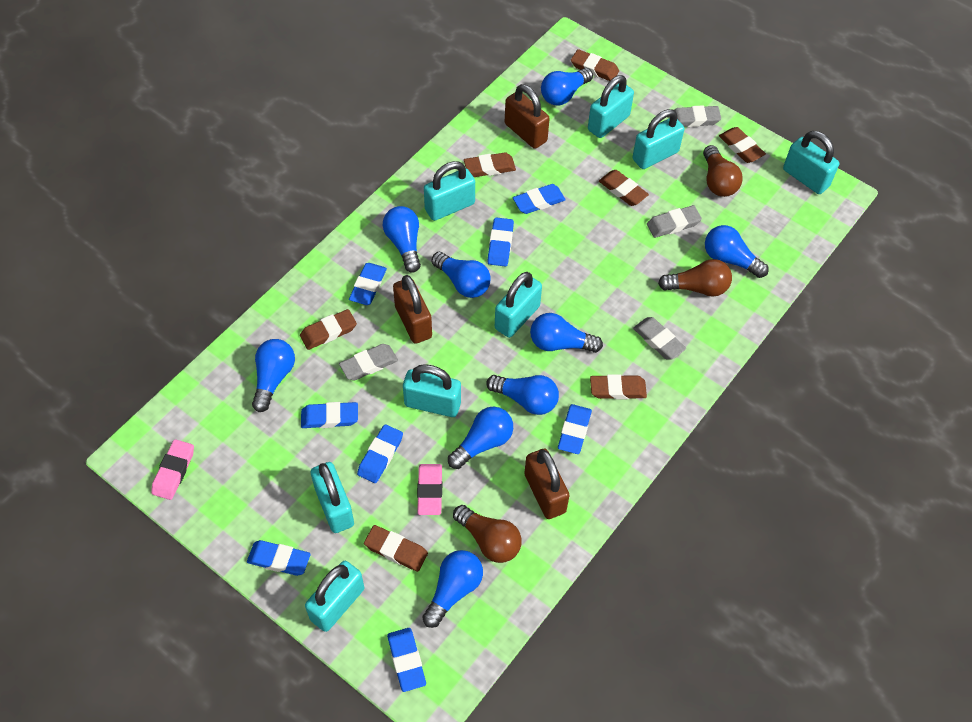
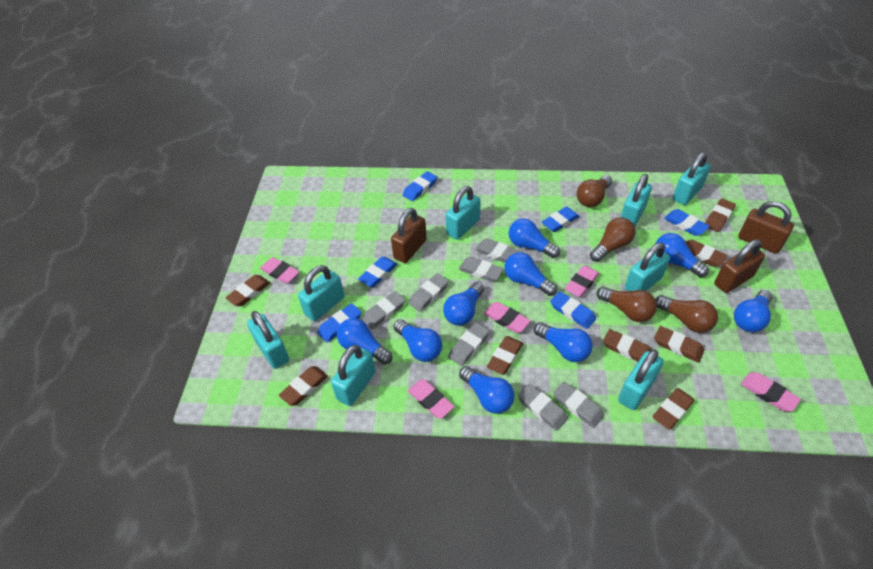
blue eraser: [247,540,311,576] [301,402,358,428] [349,263,387,305] [357,424,403,483] [387,628,426,692] [487,218,514,266] [513,184,566,214] [558,404,592,454] = 8 -> [317,303,362,342] [358,256,397,287] [403,171,437,201] [541,206,579,232] [550,291,596,329] [664,209,710,236] = 6
brown eraser: [300,309,357,350] [364,525,428,572] [464,153,516,177] [571,49,619,81] [590,374,647,399] [599,170,649,206] [719,127,766,163] = 7 -> [225,275,270,306] [279,366,328,406] [487,336,523,375] [603,329,652,361] [652,388,695,430] [654,326,704,363] [685,240,728,267] [705,198,736,232] = 8
brown light bulb: [453,505,522,563] [658,259,732,297] [703,145,742,197] = 3 -> [577,175,612,207] [590,217,636,262] [596,287,657,322] [655,295,718,333] = 4
grey eraser: [339,344,398,380] [633,317,686,360] [647,205,702,238] [674,105,721,127] = 4 -> [362,291,405,329] [408,273,449,312] [448,322,489,366] [459,257,504,282] [475,238,519,263] [518,384,568,431] [553,382,604,428] = 7
pink eraser: [151,439,194,500] [417,464,442,515] = 2 -> [260,257,299,284] [408,379,454,419] [483,302,531,333] [565,265,599,297] [741,372,801,412] = 5

